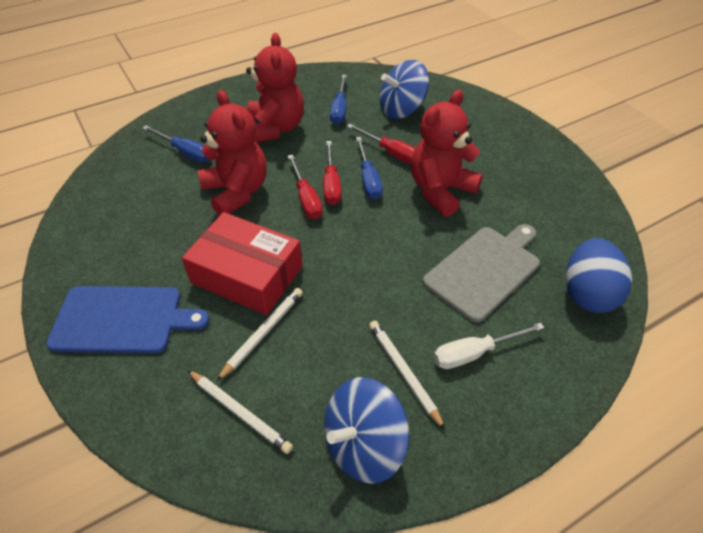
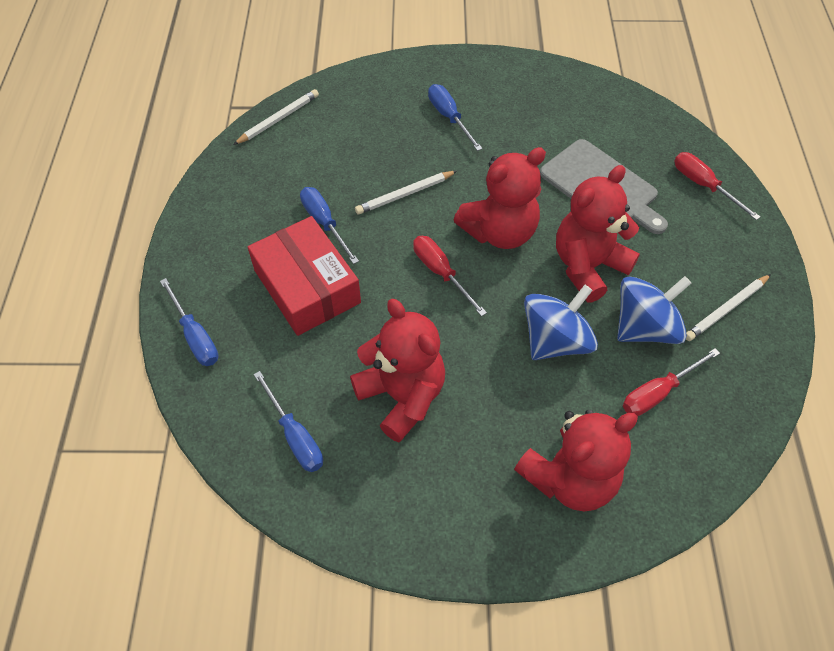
blue cutting board: [46,286,209,354] = 1 -> none = 0
blue egg: [566,238,632,313] = 1 -> none = 0
blue screwdriver: [142,126,209,162] [330,75,347,124] [356,137,383,200] = 3 -> [160,278,219,366] [254,371,323,472] [300,187,359,264] [428,84,483,151] = 4
red teddy bear: [198,90,267,216] [246,33,304,143] [411,90,483,217] = 3 -> [350,299,445,442] [454,147,546,249] [514,410,638,511] [556,165,640,303] = 4
white screwdriver: [434,323,545,369] = 1 -> none = 0

